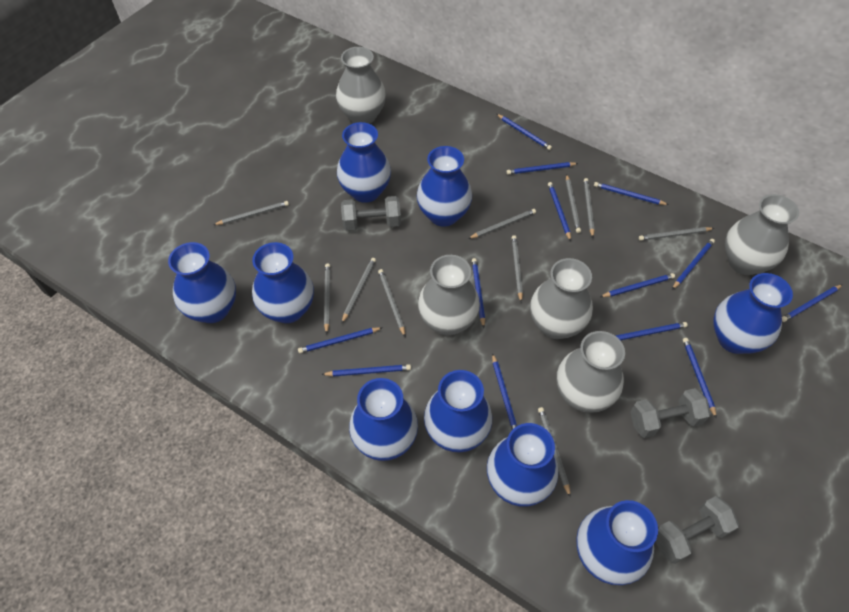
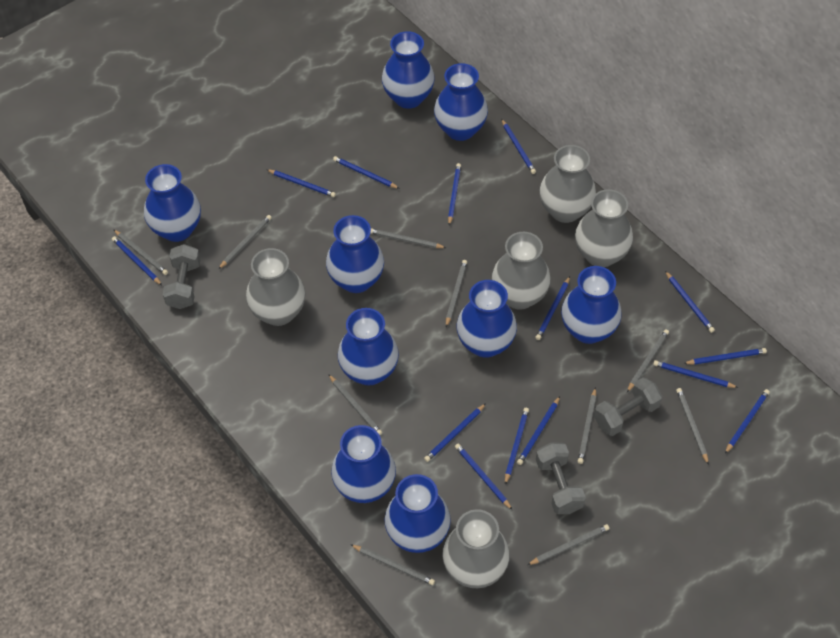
blue pencil: [298,327,382,353] [321,364,411,377] [472,258,485,328] [492,353,517,430] [497,114,552,150] [507,162,578,175] [548,182,571,241] [594,182,669,205] [600,273,675,297] [616,322,688,340] [672,239,715,290] [683,338,717,419] [782,285,842,322] = 13 -> [112,236,162,285] [266,169,336,197] [333,156,400,189] [424,403,486,462] [448,163,461,226] [455,443,512,510] [501,119,536,174] [505,408,529,485] [517,396,560,465] [535,276,570,340] [653,360,738,388] [665,271,715,333] [683,348,767,365] [725,389,770,454] = 14

